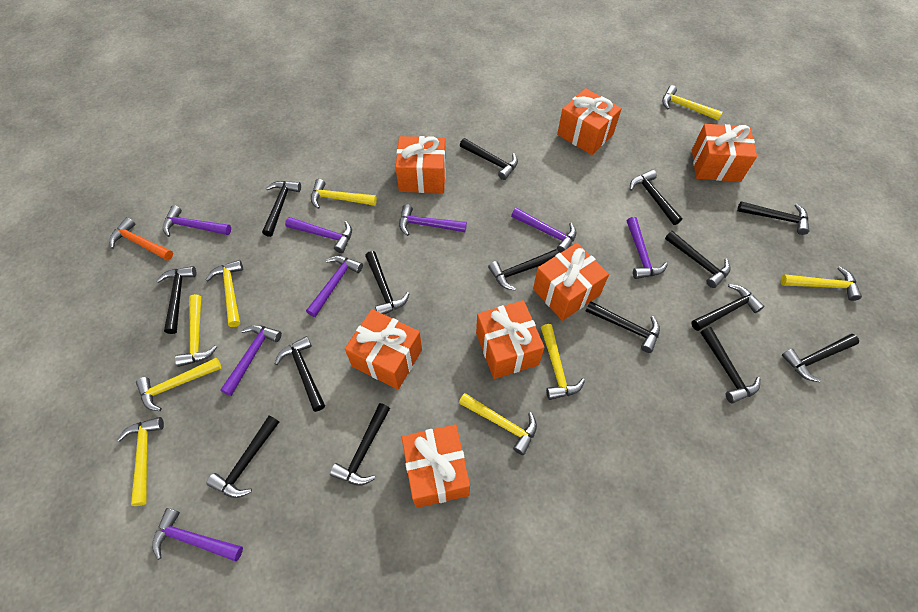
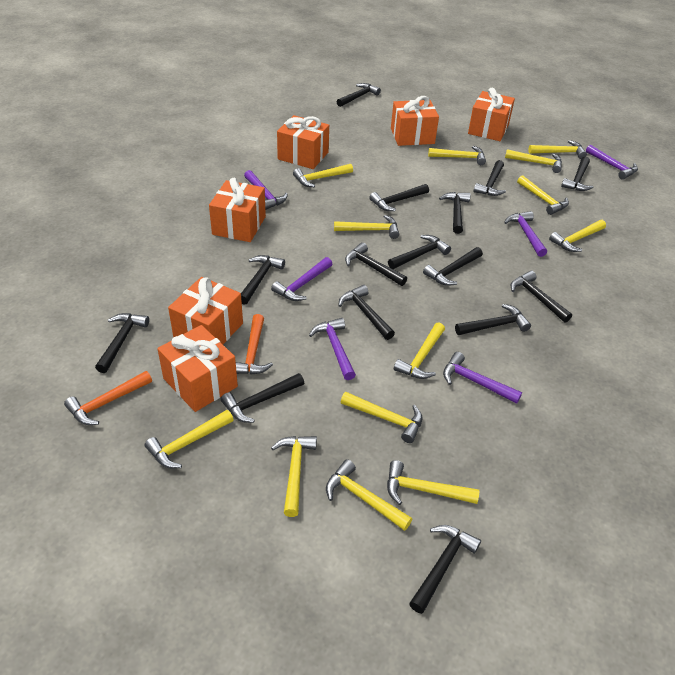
orange gift: [345,309,422,389] [396,136,446,193] [402,424,470,508] [476,300,545,379] [533,242,609,321] [557,88,622,155] [692,124,757,182] = 7 -> [157,325,238,412] [168,277,243,344] [209,178,266,242] [277,115,329,169] [391,96,439,146] [468,88,515,141] = 6
orange hammer: [109,217,173,260] = 1 -> [64,371,152,425] [236,314,273,374] = 2
purple hammer: [152,508,243,561] [163,205,231,237] [220,325,282,396] [285,217,352,253] [306,256,363,317] [399,204,467,236] [511,207,576,253] [627,217,668,279] = 8 -> [244,170,288,210] [271,257,332,301] [309,318,356,380] [443,352,522,404] [504,211,547,257] [586,145,638,180] = 6
yellow hammer: [117,417,164,506] [136,358,221,411] [175,294,217,367] [206,260,243,327] [311,179,377,209] [459,393,537,455] [541,324,585,400] [662,85,722,120] [781,266,862,301] = 9 -> [145,410,234,468] [271,436,317,517] [293,164,353,187] [326,459,412,531] [334,215,399,239] [341,392,422,443] [387,460,479,505] [394,323,445,379] [428,146,486,165] [505,149,562,173] [517,175,569,215] [528,140,587,159] [549,220,606,252] = 13

